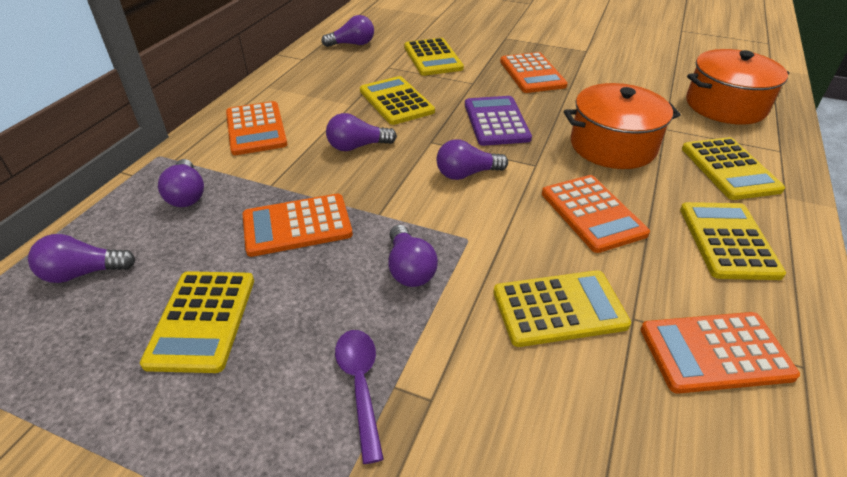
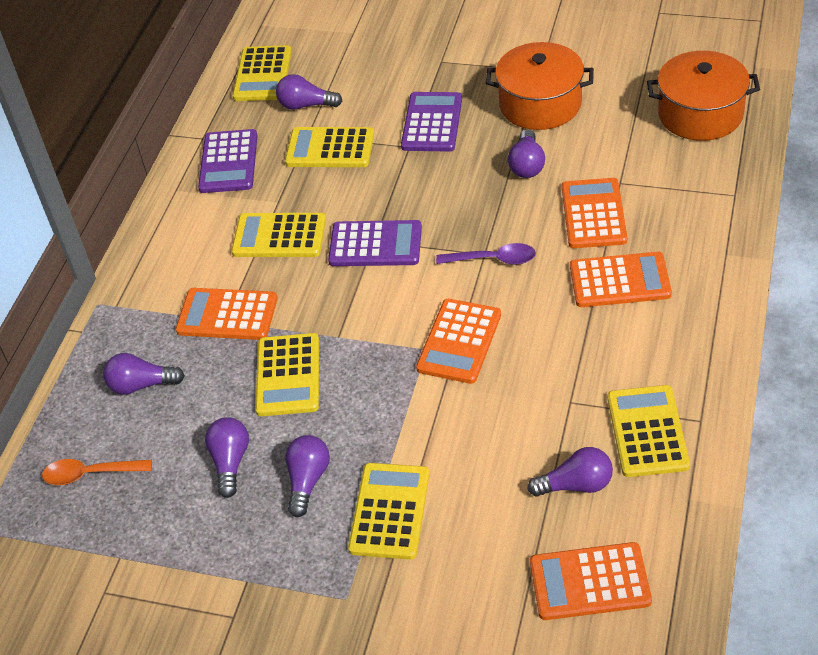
orange spoon: none = 0 -> [42,459,152,485] = 1
purple calculator: [465,96,532,146] = 1 -> [198,129,258,193] [328,220,422,266] [401,92,462,152] = 3

